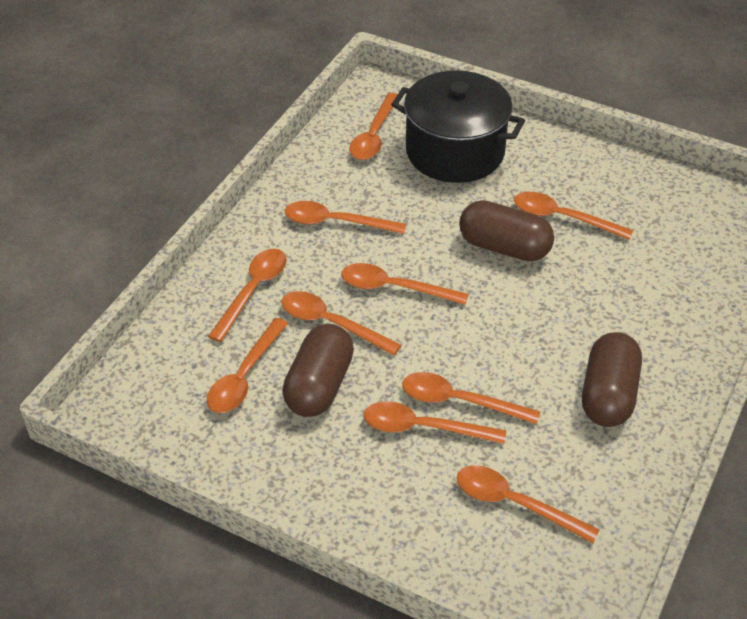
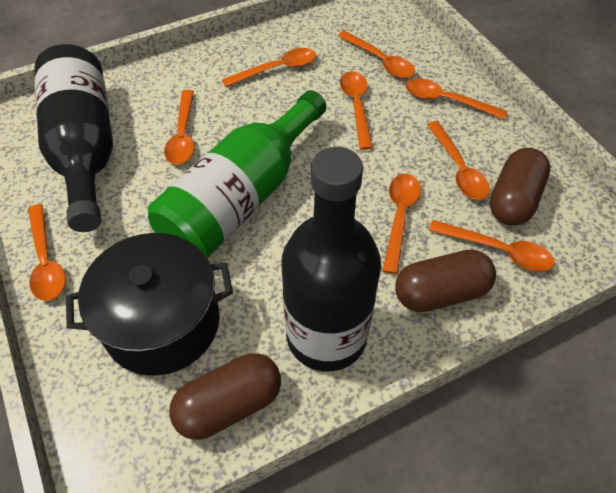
black bottle: none = 0 -> [34,44,113,232] [281,147,381,372] = 2
green bottle: none = 0 -> [148,90,326,258] = 1
orange spoon: [207,318,288,413] [208,249,287,342] [282,291,401,355] [285,201,406,234] [341,263,468,305] [349,93,398,160] [364,401,506,444] [402,372,540,424] [457,465,600,543] [514,192,633,240] = 10 -> [28,204,66,301] [164,90,194,165] [222,48,316,87] [338,31,415,78] [340,71,373,150] [383,174,421,274] [405,78,507,120] [427,121,490,200] [429,220,555,272] = 9

